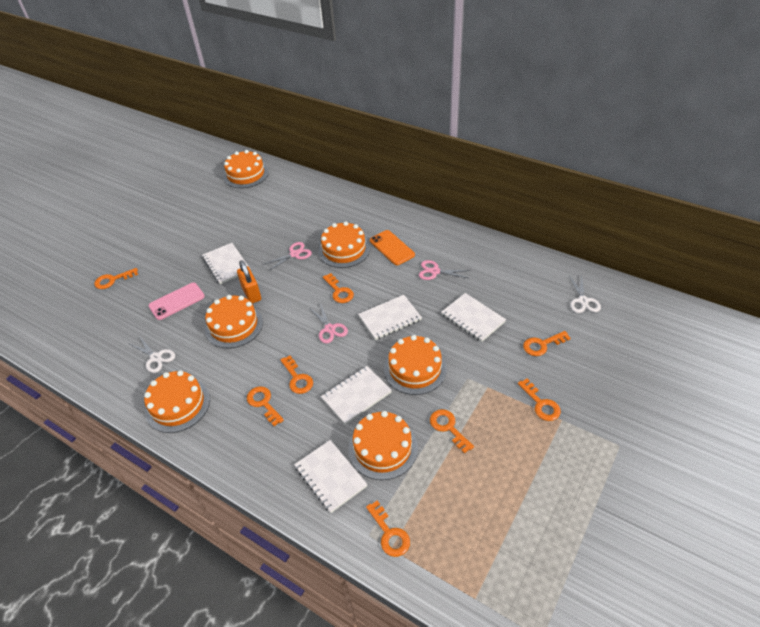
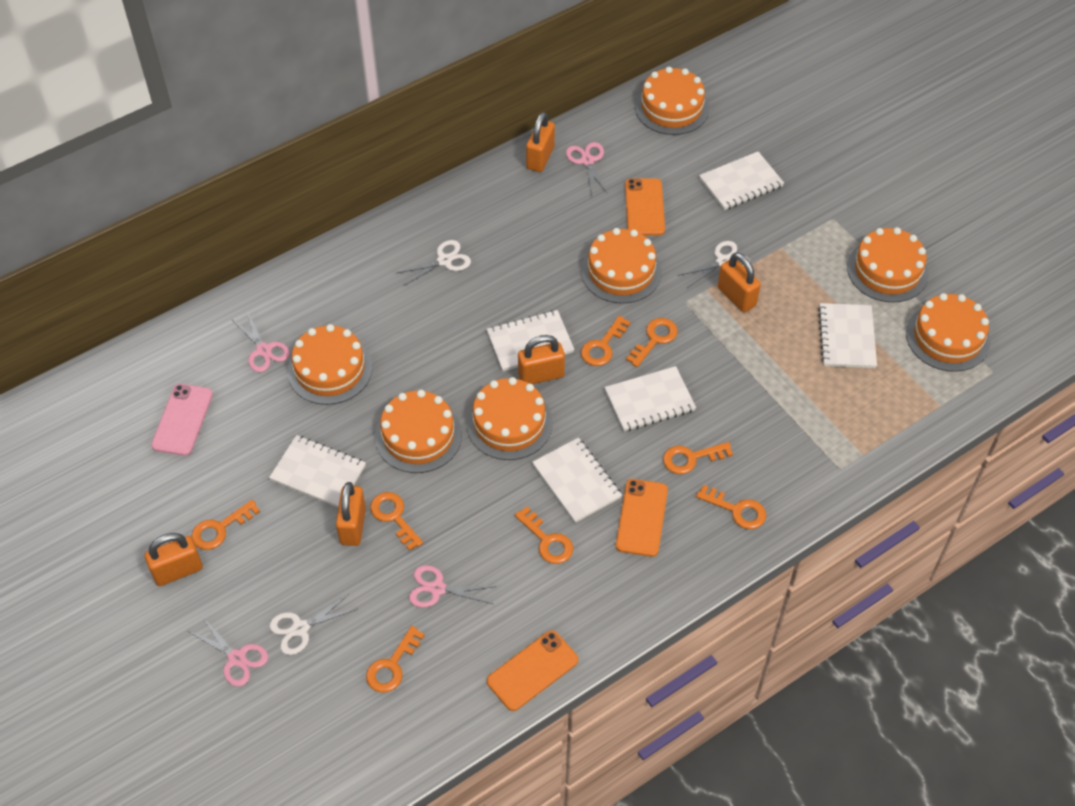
orange cake: [144,370,210,433] [205,295,263,348] [223,150,269,188] [318,221,370,268] [348,411,418,480] [384,335,447,395] = 6 -> [288,324,372,405] [375,390,462,473] [466,377,553,460] [581,228,662,303] [635,67,709,135] [847,227,929,303] [906,293,991,372] = 7
orange padlock: [237,260,261,304] = 1 -> [145,533,203,586] [336,482,366,546] [518,335,565,384] [526,112,555,172] [718,252,761,312] = 5
orange phone: [370,230,415,265] = 1 -> [487,630,578,711] [616,479,668,557] [625,178,665,236] = 3
pink scissors: [264,242,312,271] [310,303,348,343] [419,260,470,280] = 3 -> [188,616,268,686] [232,311,290,372] [409,565,497,608] [566,142,608,196] = 4
white notebook: [202,243,249,284] [294,440,368,513] [321,366,392,425] [358,295,422,340] [441,293,506,342] = 5 -> [269,435,366,507] [487,310,574,371] [532,437,622,523] [605,366,696,431] [699,152,784,210] [818,303,877,368] = 6
white scissors: [128,336,175,373] [569,274,601,313] = 2 -> [270,593,357,655] [397,240,471,286] [677,241,750,288] = 3

